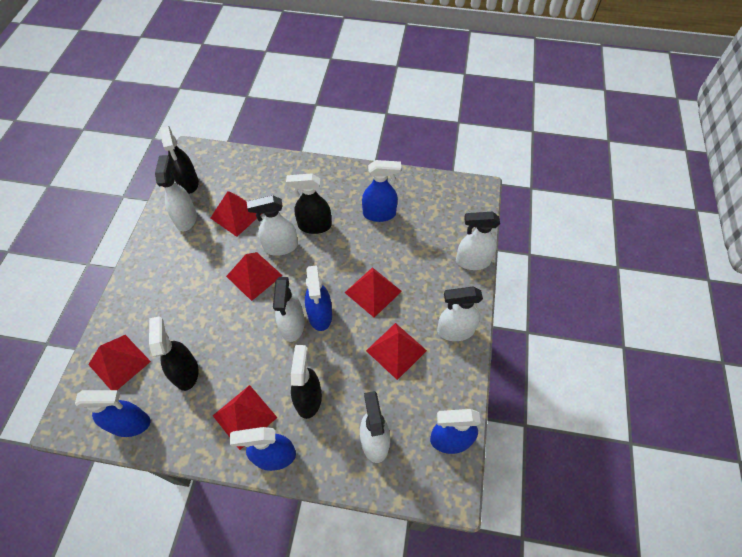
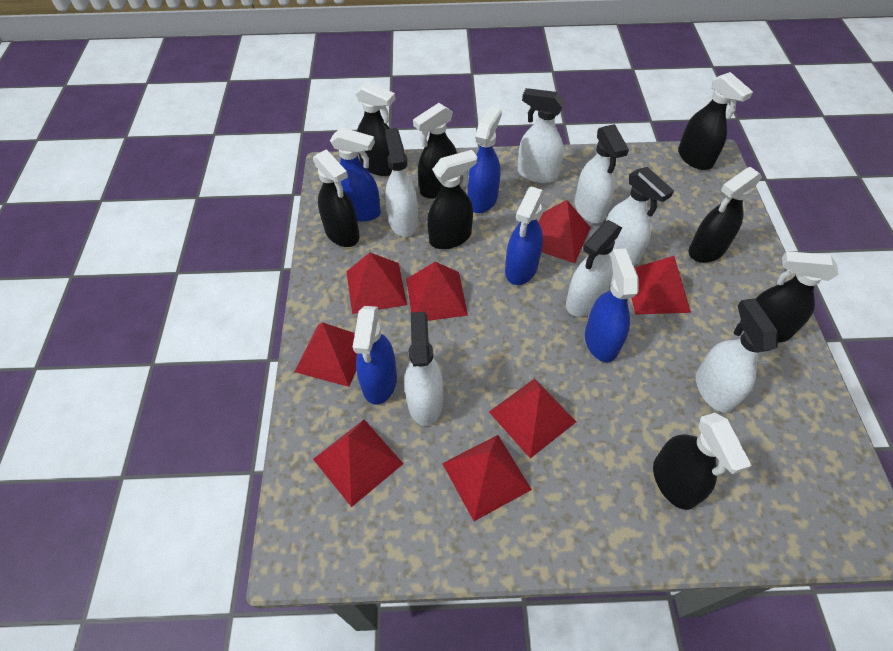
black spray bottle: [149,316,198,391] [159,126,199,194] [286,174,332,234] [291,345,322,419] = 4 -> [313,149,360,247] [355,81,395,176] [413,103,457,199] [427,150,478,249] [653,413,752,510] [678,72,753,170] [689,167,762,263] [740,251,839,343] = 8
red pyramid: [88,335,151,390] [211,191,262,237] [213,385,277,450] [226,252,283,301] [345,267,402,318] [366,323,427,380] = 6 -> [294,322,357,387] [313,420,403,507] [346,253,407,314] [406,262,468,321] [442,435,532,521] [489,378,576,458] [539,200,591,263] [631,256,691,315] = 8
white spray bottle: [155,155,197,231] [247,195,298,256] [273,277,305,342] [360,391,390,463] [437,287,483,341] [456,212,500,270] = 6 -> [385,128,418,237] [405,312,443,426] [517,88,565,183] [566,220,622,317] [575,124,629,223] [606,167,674,265] [696,298,778,413] = 7

